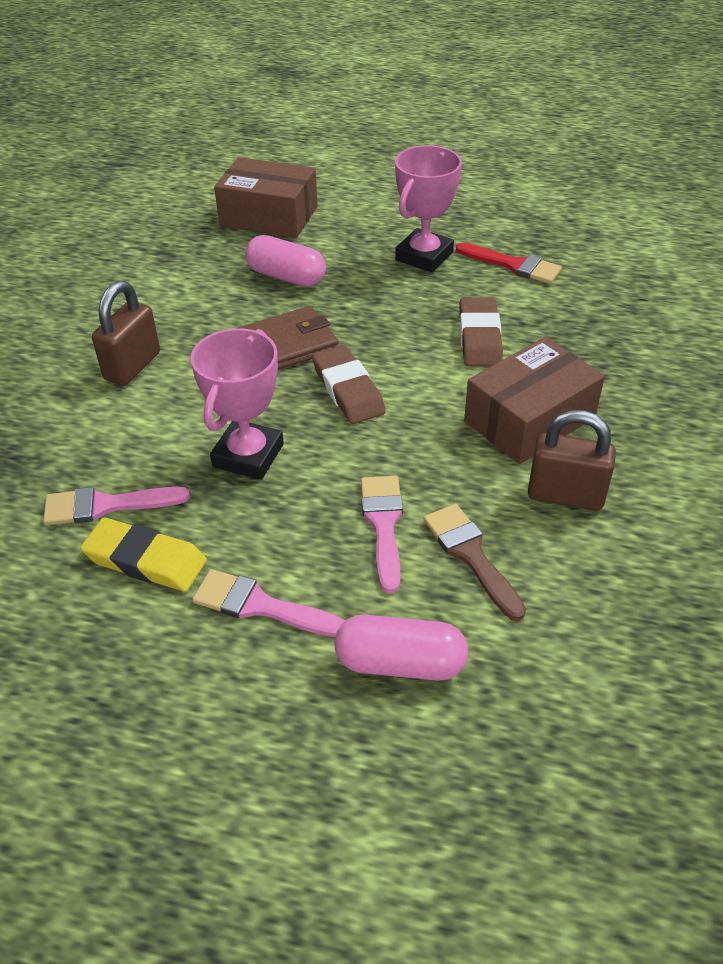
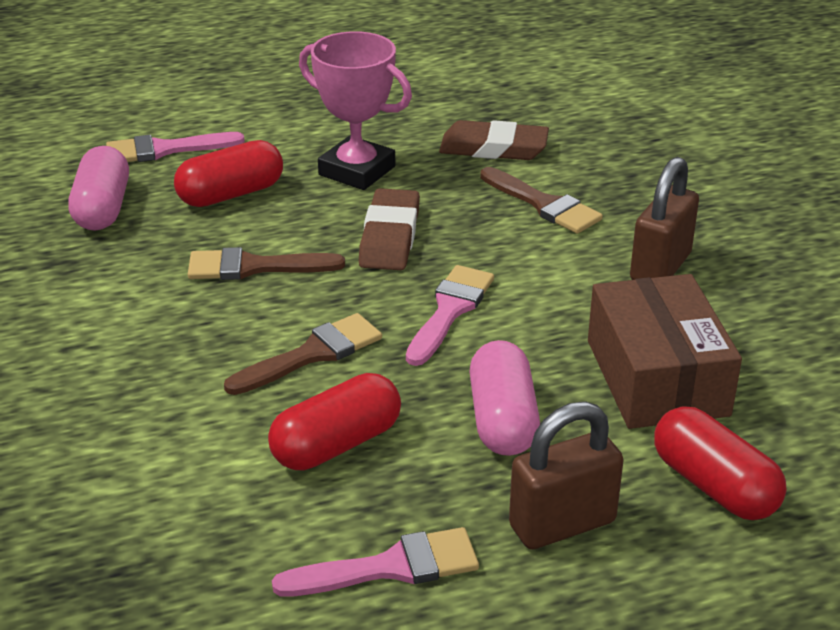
brown box: [214,157,318,237] [464,337,605,464] = 2 -> [588,274,742,429] = 1
brown brush: [424,504,526,621] = 1 -> [188,247,345,280] [224,313,382,395] [480,167,603,234] = 3
brown wallet: [238,306,339,370] = 1 -> none = 0
pink trophy: [191,328,284,480] [395,145,462,272] = 2 -> [299,31,412,190] = 1
red brush: [456,243,562,284] = 1 -> none = 0
red capsule: none = 0 -> [174,140,283,207] [268,373,401,471] [654,407,786,520] = 3
yellow eraser: [80,518,207,592] = 1 -> none = 0

